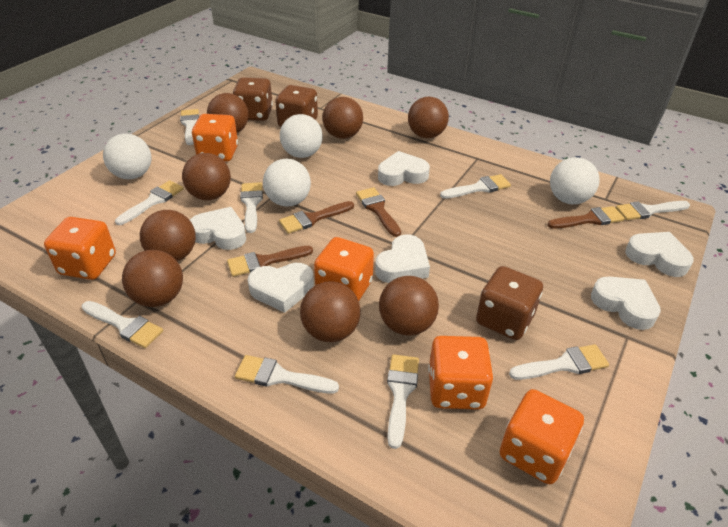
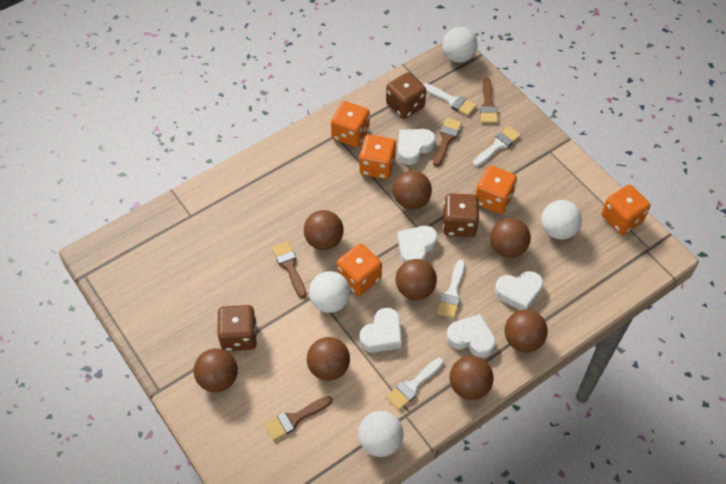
white brush: [82,301,163,348] [115,180,184,225] [180,109,199,145] [235,355,339,394] [240,182,263,233] [387,354,419,449] [440,174,511,199] [509,344,609,380] [616,201,690,220] = 9 -> [386,358,444,410] [423,83,476,116] [437,260,465,318] [473,126,521,167] = 4
white heart: [190,207,246,250] [248,263,314,313] [375,234,430,283] [378,151,430,186] [591,277,661,330] [625,232,694,277] = 6 -> [359,308,402,352] [397,129,436,165] [397,226,438,263] [446,314,496,358] [495,271,543,310] = 5

